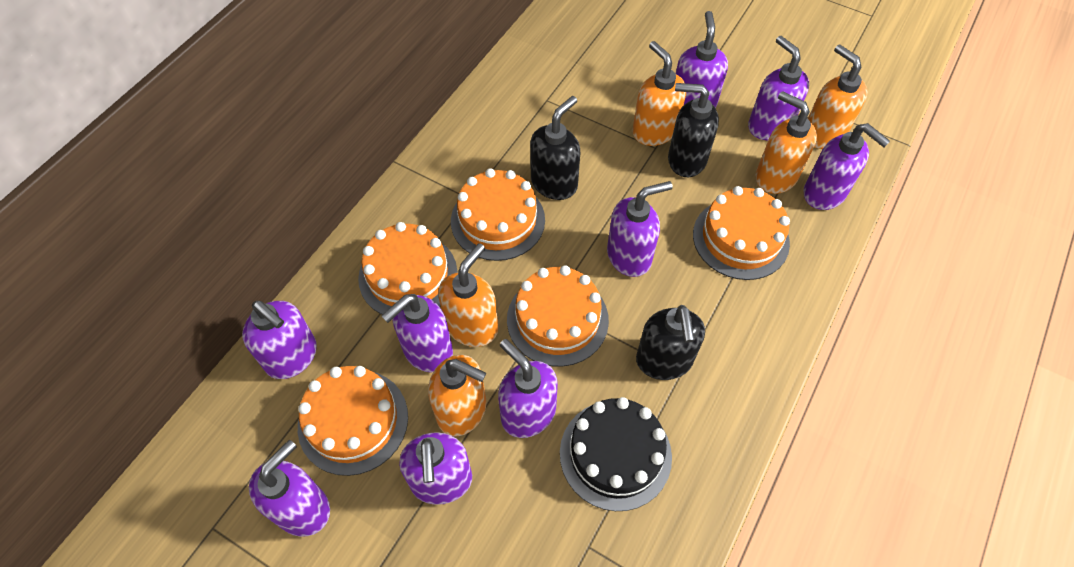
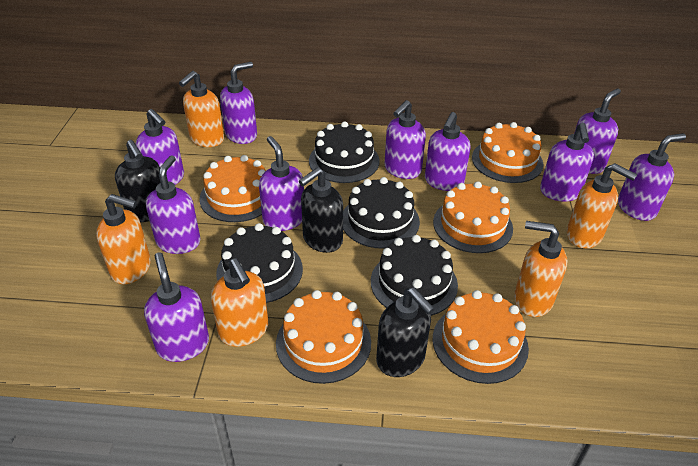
black cake: [560,397,672,511] = 1 -> [216,223,303,303] [309,121,380,183] [343,177,420,249] [371,235,458,316] = 4
purple soap dispenser: [242,301,317,379] [249,440,330,537] [382,294,453,372] [399,432,472,505] [498,339,558,438] [607,181,673,277] [676,11,728,108] [748,36,809,140] [803,123,890,210] = 9 -> [136,109,184,185] [144,252,209,362] [146,155,201,254] [220,62,257,144] [259,136,304,231] [384,100,426,179] [425,112,471,191] [540,123,594,202] [574,89,621,174] [618,133,686,221] = 10

